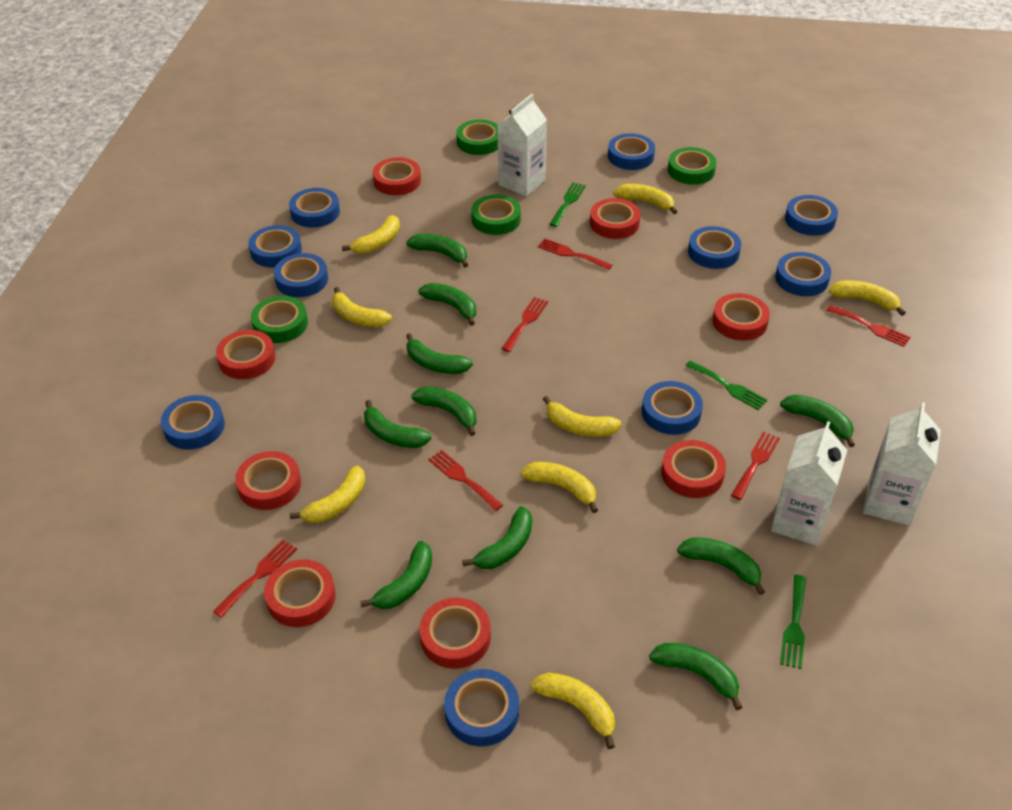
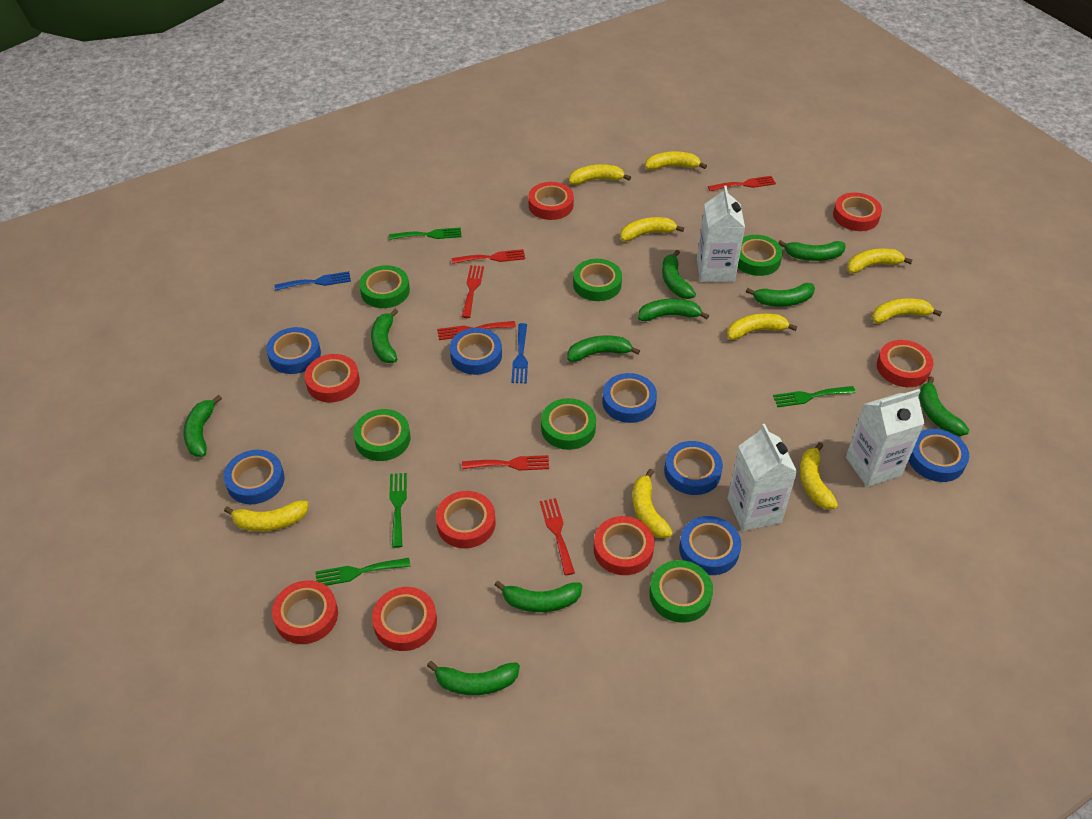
blue fork: none = 0 -> [274,271,351,291] [511,323,528,383] = 2
blue tape: [161,395,225,450] [248,225,302,268] [274,253,328,297] [289,188,340,228] [444,669,519,746] [608,133,655,170] [642,381,703,435] [688,226,741,269] [775,252,831,296] [785,195,838,236] = 10 -> [223,450,285,504] [266,327,321,374] [450,328,502,375] [602,373,657,423] [664,441,723,495] [679,516,741,575] [909,429,969,482] = 7
green fork: [549,182,586,227] [685,360,768,410] [780,575,806,669] = 3 -> [315,558,410,586] [389,227,461,240] [389,473,407,548] [773,386,856,407] = 4
green tape: [251,296,308,343] [456,119,498,155] [471,195,521,235] [668,147,716,185] = 4 -> [353,409,411,461] [359,265,410,308] [541,398,596,450] [573,259,622,301] [649,560,713,623] [738,235,783,276] = 6
yellow banana: [290,466,366,523] [332,287,392,327] [342,215,400,254] [520,462,598,513] [530,673,615,749] [543,396,622,437] [613,184,677,214] [829,280,906,316] = 8 -> [224,500,308,531] [569,164,631,185] [620,217,684,241] [632,469,673,538] [645,151,707,170] [727,313,797,340] [800,442,838,509] [847,248,913,273] [872,298,942,323] = 9

